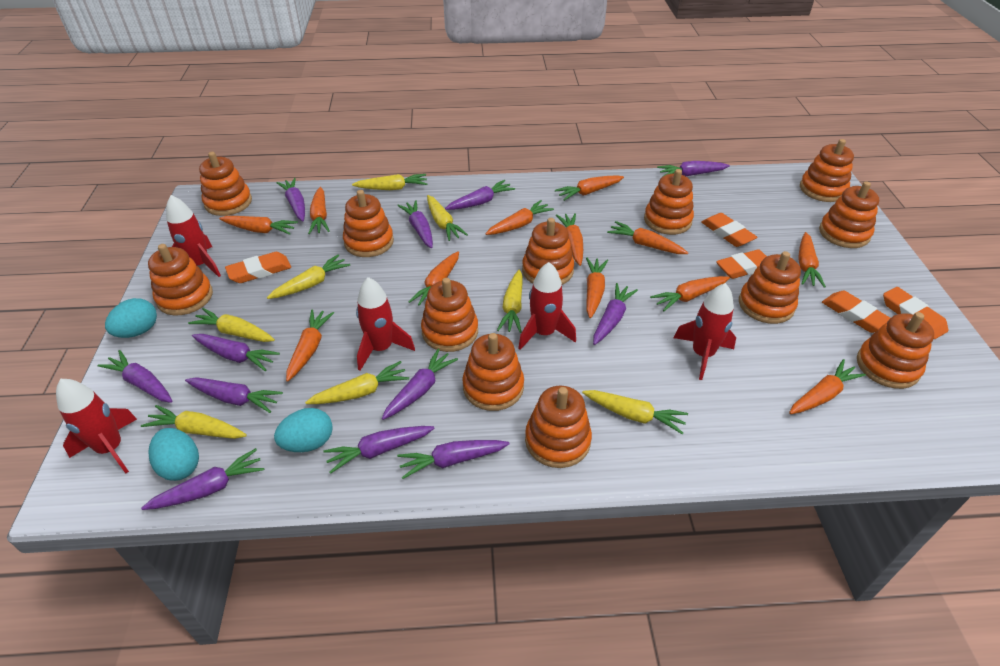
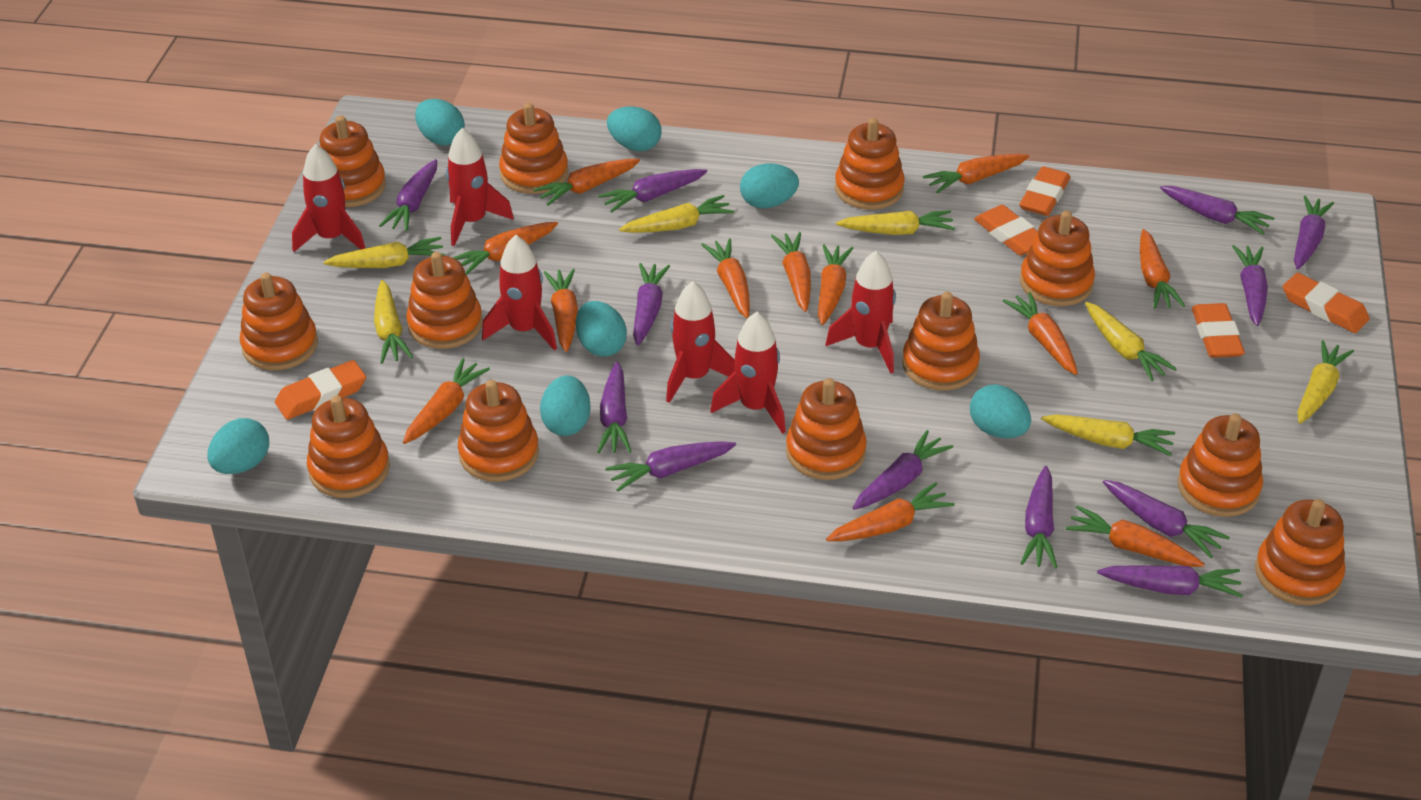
red rocket: [56,379,137,474] [166,195,221,277] [356,277,415,371] [518,262,576,350] [674,283,736,380] = 5 -> [292,144,366,252] [446,128,514,246] [482,235,557,350] [666,281,735,403] [710,312,786,434] [826,251,896,374] = 6
turquoise egg: [105,298,157,338] [148,428,199,481] [274,408,333,452] = 3 -> [207,418,269,474] [415,99,465,145] [540,375,591,436] [576,301,627,357] [607,106,661,151] [740,163,799,209] [970,384,1031,439] = 7
yellow carrot: [141,405,247,439] [188,308,275,342] [267,254,350,299] [305,361,409,404] [352,174,428,190] [427,195,468,241] [497,270,523,333] [582,390,688,434] = 8 -> [323,237,445,268] [374,280,413,364] [619,195,734,233] [836,210,955,235] [1041,414,1175,456] [1085,302,1177,381] [1298,340,1354,424] = 7

